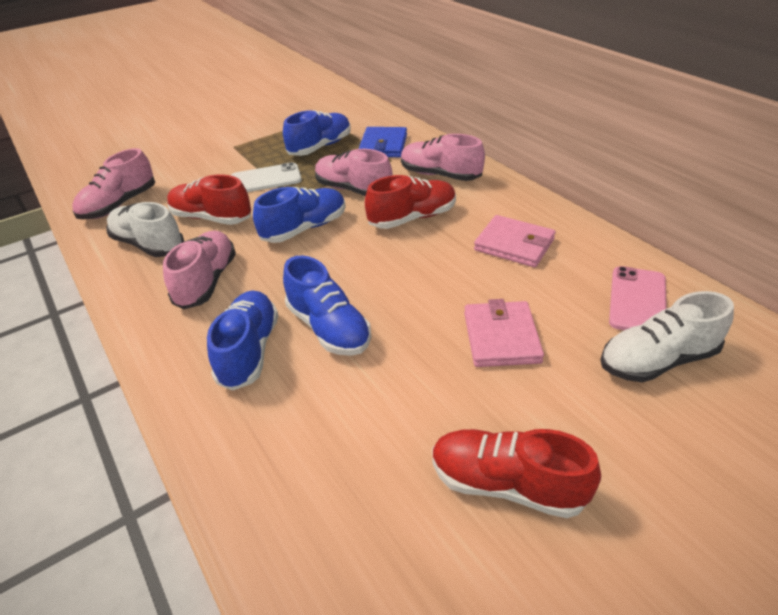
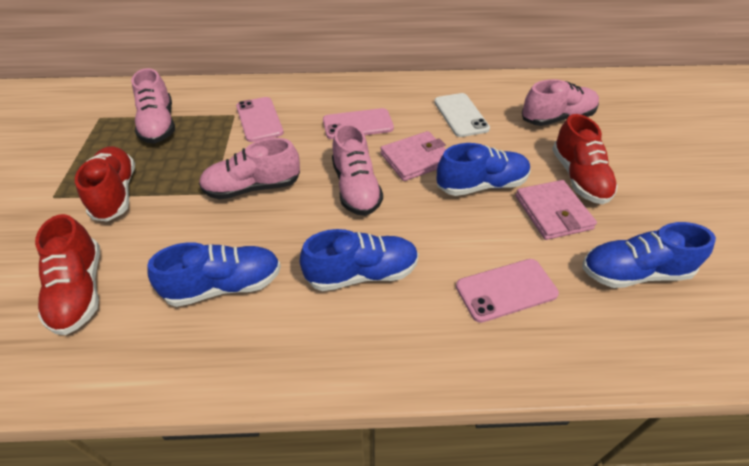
blue wallet: [358,127,407,157] = 1 -> none = 0
pink phone: [609,266,667,330] = 1 -> [236,97,284,142] [323,108,394,139] [456,259,559,323] = 3
white shoe: [106,202,184,257] [600,291,734,382] = 2 -> none = 0

